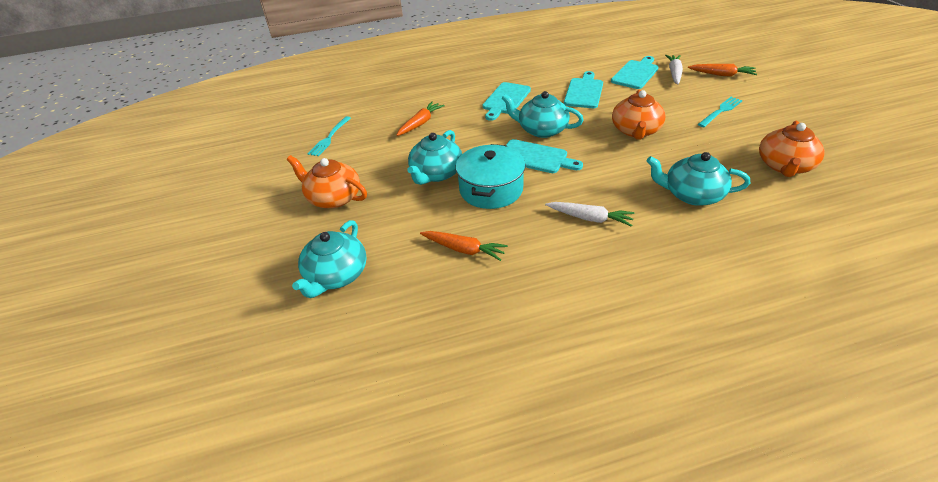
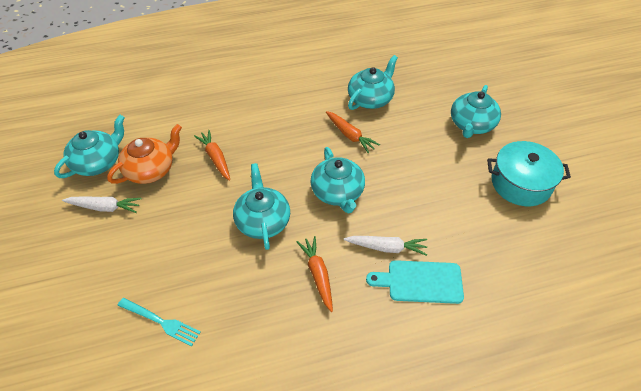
orange teapot: [287,155,367,208] [612,90,666,140] [759,121,825,177] = 3 -> [107,124,182,184] = 1
turquoise cutting board: [482,82,531,121] [506,139,583,173] [564,71,603,108] [611,56,659,89] = 4 -> [366,260,464,304] = 1
turquoise fork: [307,116,351,156] [698,97,743,127] = 2 -> [117,298,201,346] = 1
turquoise teapot: [292,220,367,298] [407,130,462,185] [501,91,584,138] [646,152,750,205] = 4 -> [54,115,125,178] [233,163,290,250] [310,147,365,214] [348,55,398,110] [451,85,501,138] = 5

